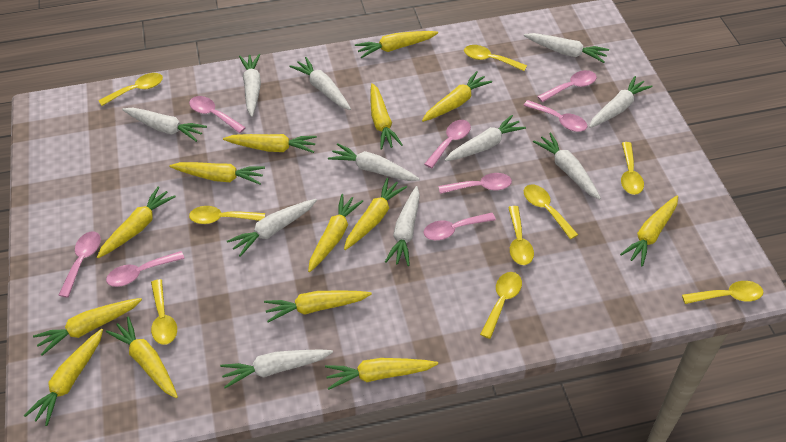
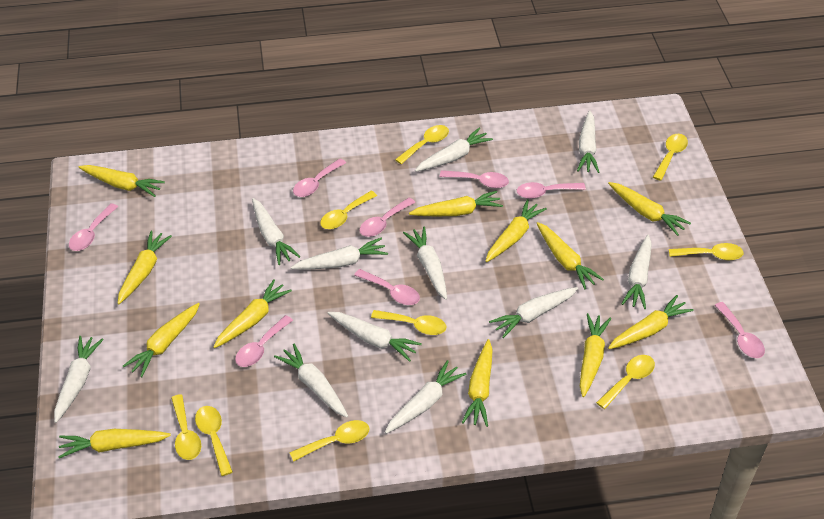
yellow carrot: [24,329,103,426] [33,298,142,356] [97,187,176,258] [106,316,178,398] [169,162,265,185] [223,134,317,153] [264,290,372,322] [308,194,363,272] [325,358,438,390] [344,178,407,250] [355,31,438,58] [371,83,403,150] [422,71,492,122] [620,196,678,267] = 14 -> [58,429,171,458] [78,165,165,197] [117,231,172,304] [123,303,200,377] [213,279,292,348] [409,191,503,216] [462,339,493,427] [485,199,547,262] [537,222,604,289] [580,313,611,397] [608,182,691,236] [608,295,694,349] = 12

